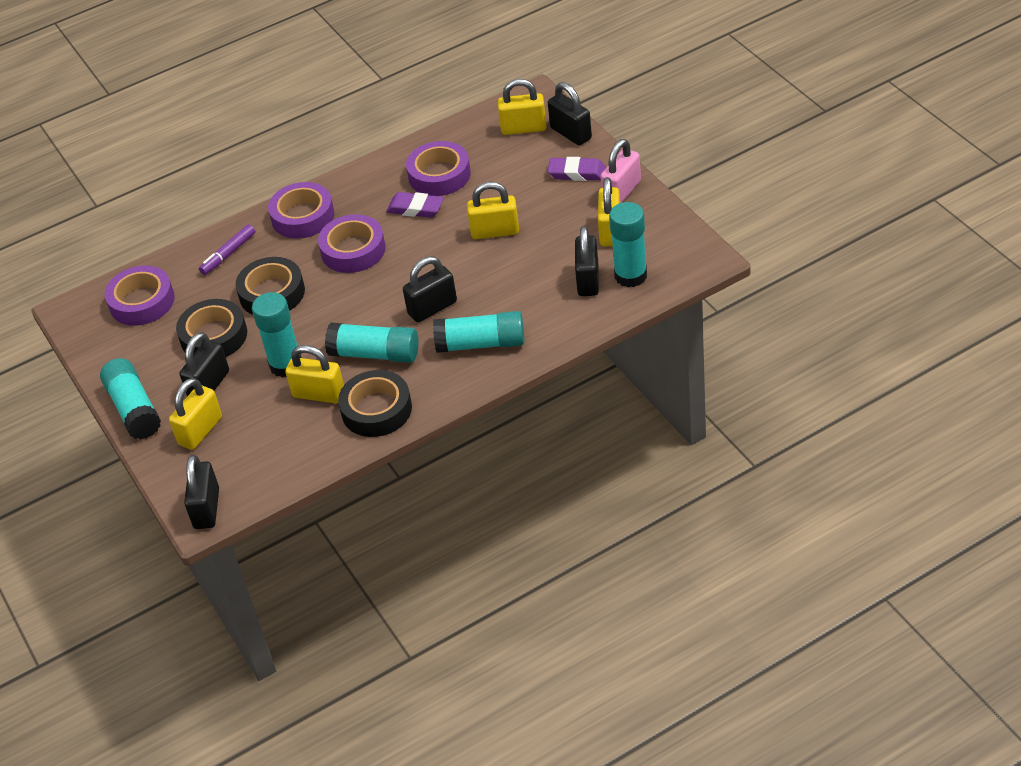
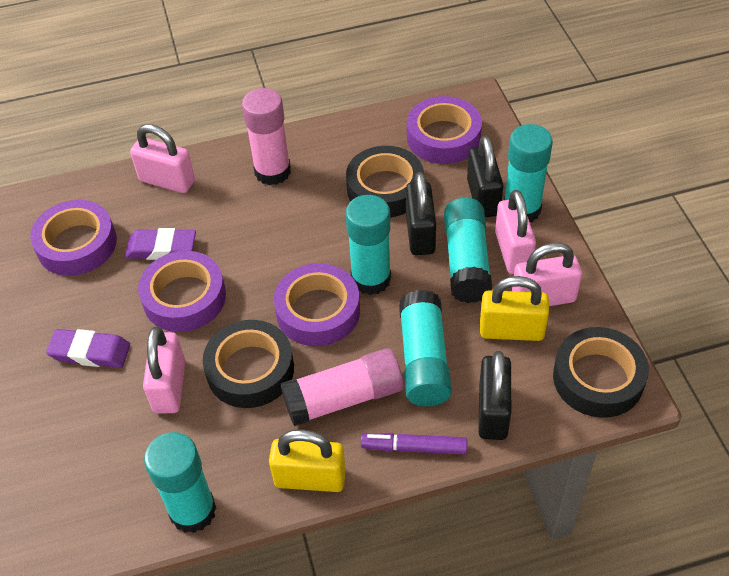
black padlock: [180,332,229,396] [184,455,219,529] [403,256,457,322] [548,82,592,145] [575,226,599,296] = 5 -> [406,172,436,255] [467,136,503,217] [478,351,511,440] = 3
pink glue stick: none = 0 -> [242,88,291,185] [281,348,403,426] = 2
pink padlock: [600,139,641,203] = 1 -> [130,124,195,193] [143,327,185,414] [495,190,536,274] [512,242,582,306] = 4
yellow padlock: [169,378,222,450] [285,345,344,404] [467,182,519,239] [498,79,547,135] [598,177,620,246] = 5 -> [269,429,346,492] [480,276,549,341] = 2

